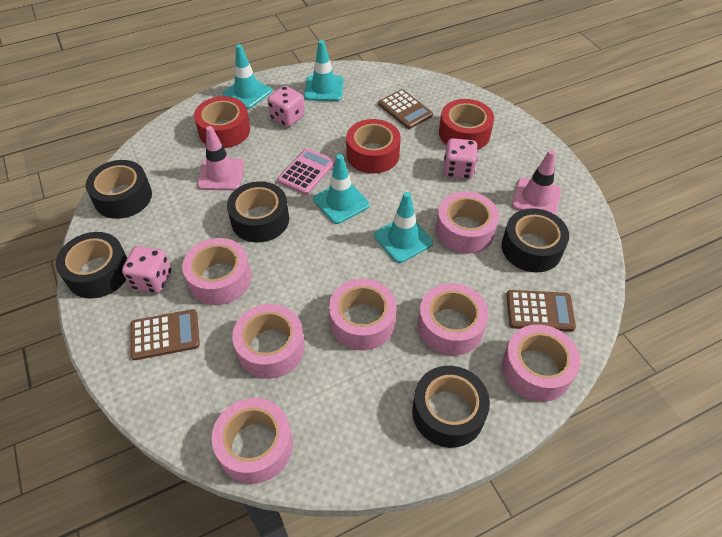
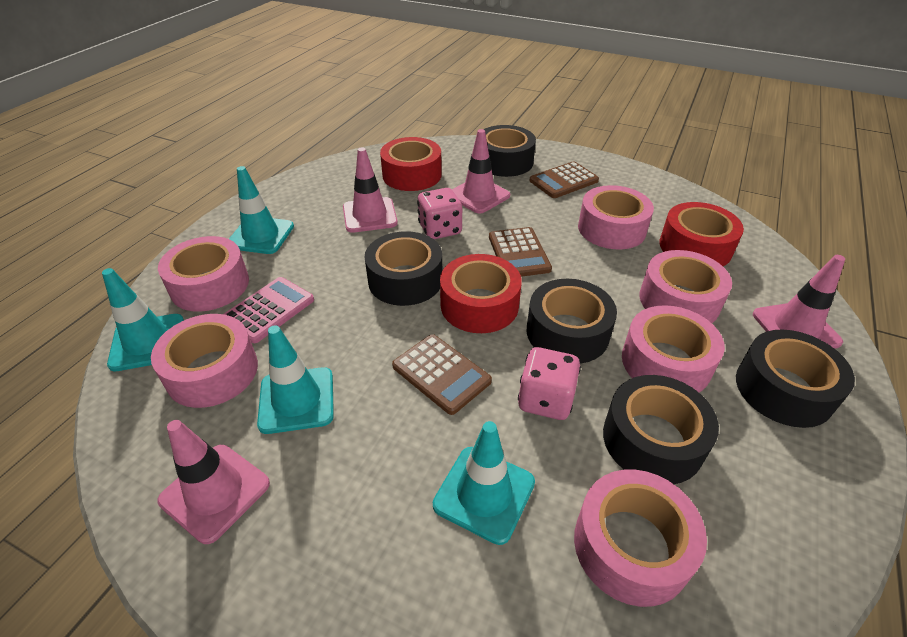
pink dice: [122,246,171,293] [267,86,305,127] [444,138,478,179] = 3 -> [417,188,462,239] [518,347,581,420] = 2
pink tape: [182,238,251,305] [212,398,293,484] [232,304,305,379] [329,279,396,350] [418,283,489,356] [436,192,499,254] [502,324,580,402] = 7 -> [151,314,258,408] [158,236,249,312] [574,470,707,607] [578,185,654,250] [622,305,725,392] [640,250,732,323] = 6
pink traffic cone: [197,126,245,190] [512,150,561,215] = 2 -> [157,420,270,544] [343,147,398,233] [452,129,510,214] [753,255,845,349] = 4

